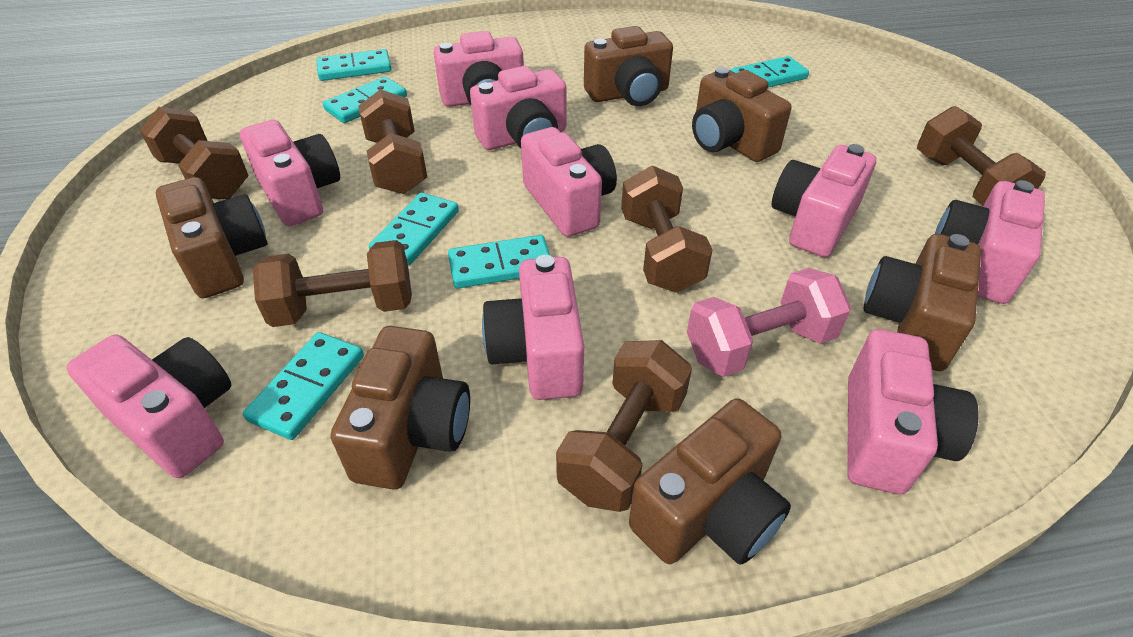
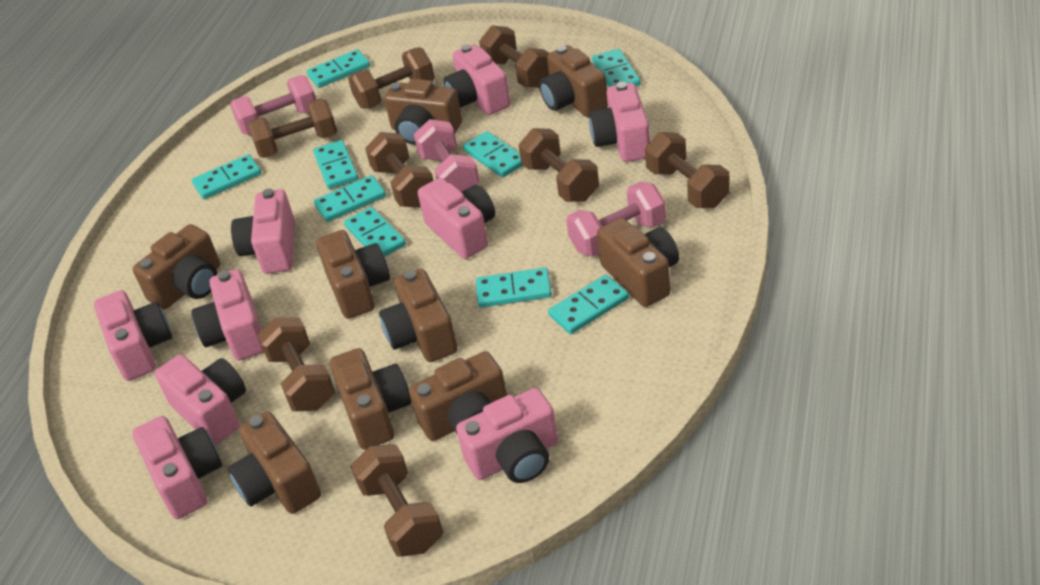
brown camera: [156,177,267,298] [331,326,470,489] [584,26,673,106] [629,398,791,565] [692,67,791,162] [864,234,981,371] = 6 -> [132,224,220,309] [228,411,321,514] [316,230,390,319] [330,348,411,450] [379,269,458,362] [384,79,462,145] [409,351,507,441] [539,45,608,117] [597,218,679,307] = 9
brown dumbbell: [140,107,249,199] [253,240,412,327] [358,89,427,194] [556,340,692,512] [621,165,712,293] [917,106,1046,206] = 6 -> [248,98,337,158] [257,317,335,411] [348,47,435,109] [351,444,443,557] [365,132,433,207] [479,26,549,88] [519,128,599,202] [645,132,730,208] = 8
pink dumbbell: [687,268,851,377] = 1 -> [230,75,316,135] [413,119,479,192] [566,182,666,257] = 3
turquoise domino: [243,332,364,440] [317,49,391,81] [323,77,407,123] [369,193,459,265] [448,235,550,288] [730,56,809,88] = 6 -> [192,154,261,199] [307,49,370,88] [313,140,358,189] [314,175,386,222] [344,207,406,256] [463,131,523,178] [476,267,552,308] [548,275,629,334] [592,49,641,87] = 9

